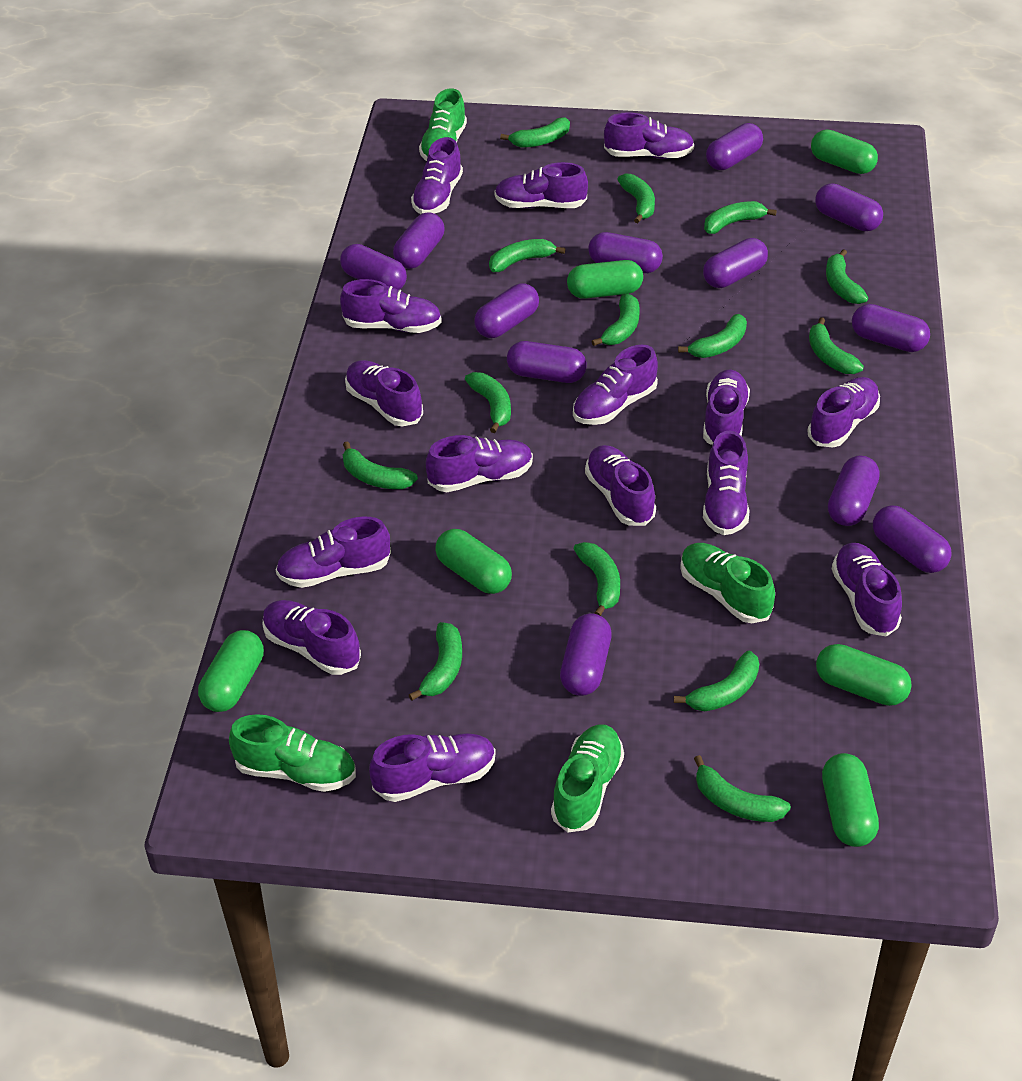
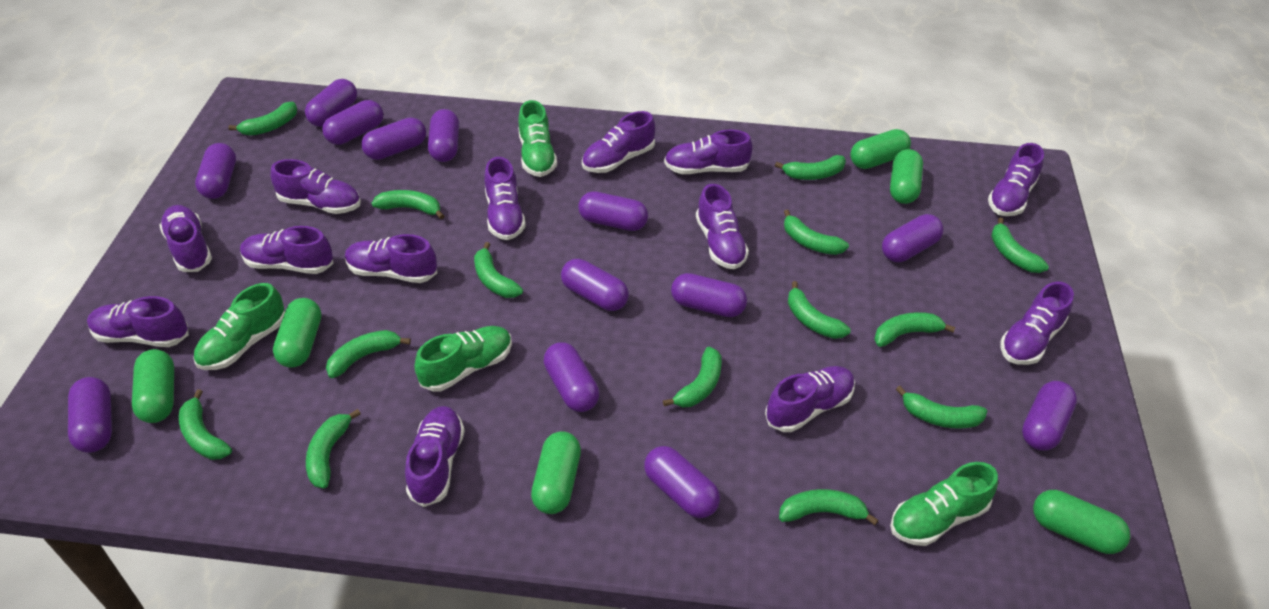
purple capsule: [340,244,407,290] [393,212,444,269] [474,284,539,338] [507,341,587,383] [560,613,612,696] [588,232,663,273] [703,238,768,288] [706,123,763,170] [815,183,883,231] [828,455,880,526] [852,304,930,352] [873,505,952,573] = 12 -> [68,377,112,453] [195,143,236,199] [305,79,357,127] [322,100,384,145] [361,117,426,160] [428,109,459,162] [544,342,599,412] [561,259,629,311] [578,191,648,231] [644,446,720,518] [671,273,747,317] [882,214,944,262] [1022,381,1077,451] = 13
purple shoe: [262,600,361,675] [276,517,391,588] [340,279,442,333] [345,360,423,426] [369,733,496,802] [411,137,463,214] [426,435,533,492] [494,162,588,208] [573,345,658,425] [585,445,656,526] [604,112,694,159] [703,370,750,445] [703,431,749,535] [807,377,880,448] [832,543,902,636] = 15 -> [87,296,189,347] [159,205,212,272] [240,226,334,274] [270,159,361,214] [345,234,437,283] [405,406,465,507] [485,157,526,240] [582,111,655,173] [664,129,753,174] [696,184,749,269] [765,366,855,432] [988,143,1044,216] [1000,281,1074,365] = 13

